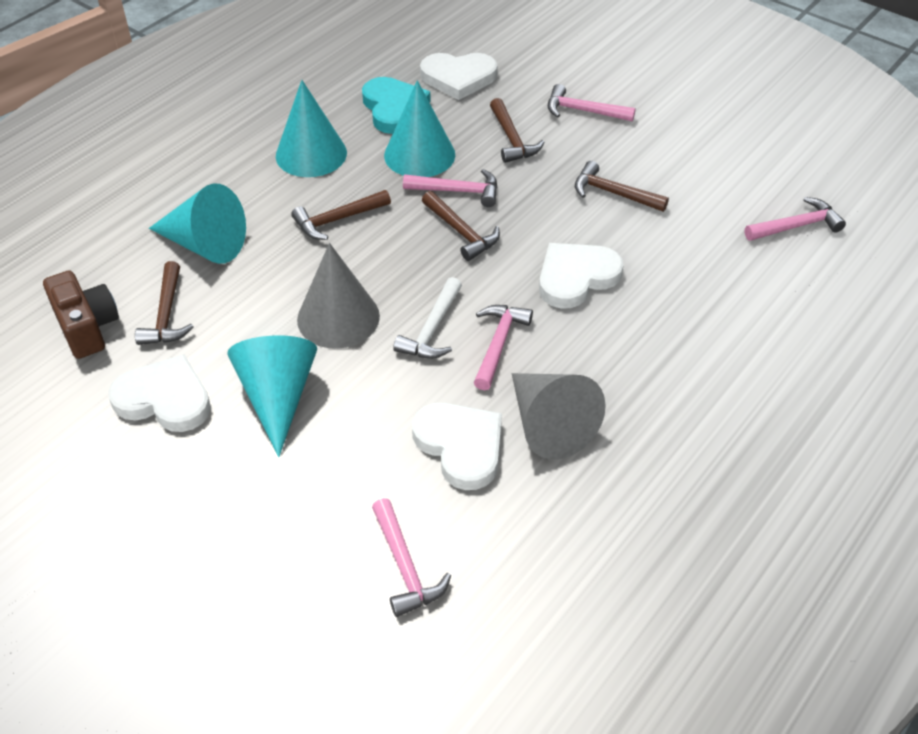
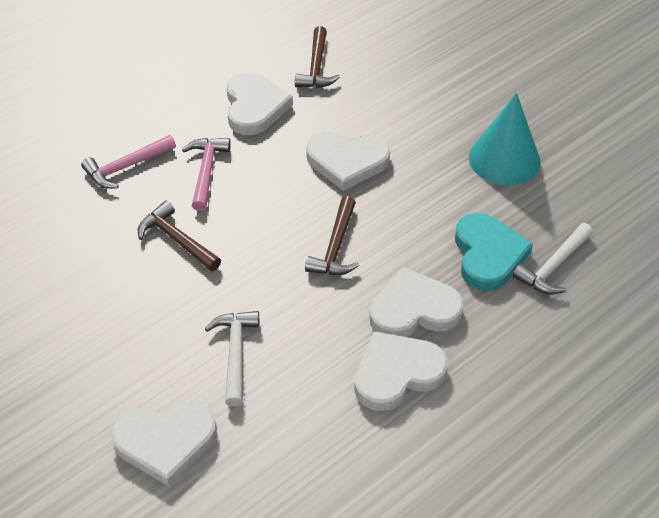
brown camera: [43,271,119,359] = 1 -> none = 0
brown hammer: [135,261,193,345] [291,190,391,240] [422,191,500,261] [490,98,545,163] [575,161,669,212] = 5 -> [138,201,221,271] [295,26,340,88] [305,196,359,275] = 3
grey cone: [297,243,380,349] [512,373,606,460] = 2 -> none = 0
pink hammer: [372,498,451,617] [403,169,497,207] [474,305,533,391] [548,84,636,122] [745,197,846,241] = 5 -> [81,135,176,189] [182,138,231,211] = 2
turquoise cone: [149,183,246,264] [227,335,317,457] [276,80,347,177] [384,80,455,177] = 4 -> [469,93,541,186] = 1
white hammer: [393,277,462,359] = 1 -> [205,311,259,407] [513,223,593,295] = 2
white heart: [108,354,211,432] [412,403,502,490] [420,53,497,100] [539,243,624,308] = 4 -> [111,401,217,487] [226,72,293,135] [306,132,390,191] [354,331,448,411] [370,267,464,337] = 5

